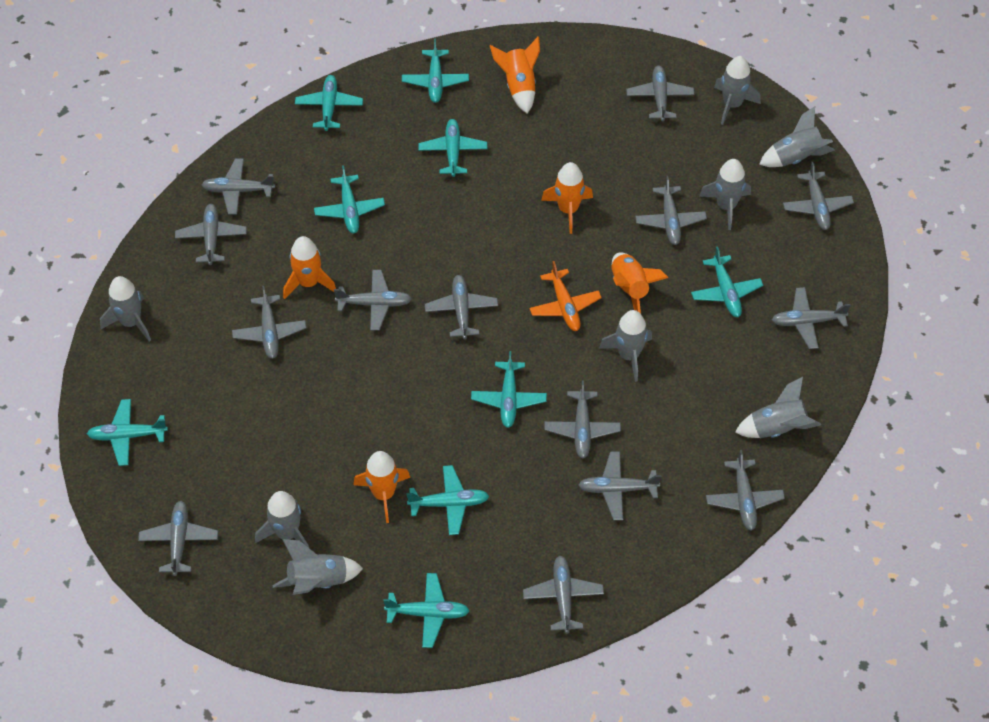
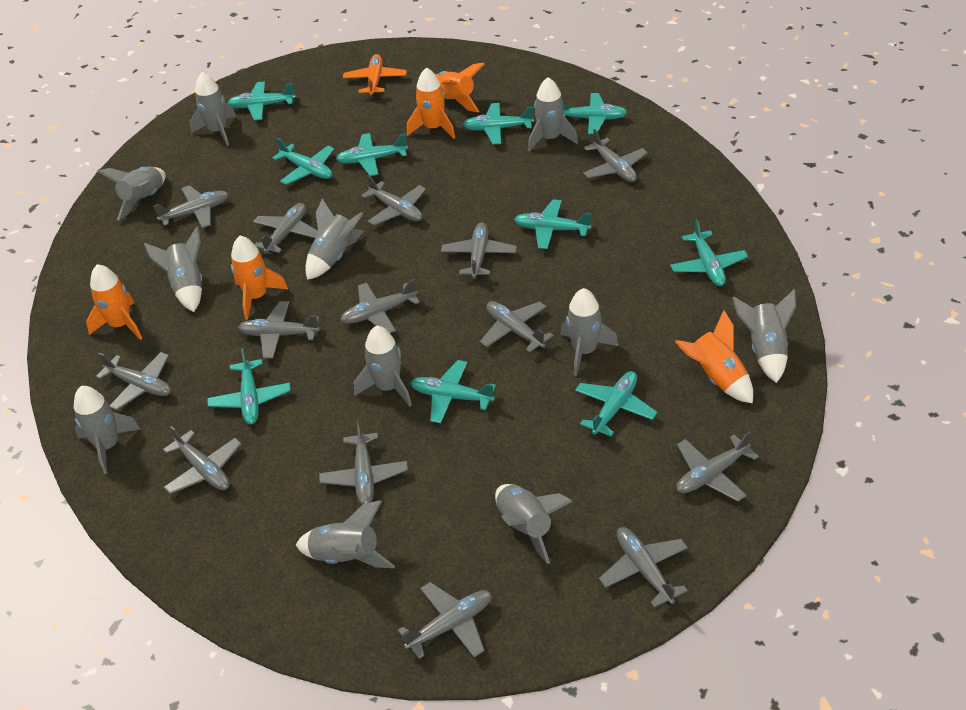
grey rocket: [100,276,151,342] [255,491,309,548] [272,539,363,595] [599,310,652,382] [699,159,751,230] [714,56,761,125] [735,377,821,438] [759,106,835,167] = 8 -> [74,386,140,474] [98,166,166,221] [144,226,202,312] [190,72,236,146] [296,500,395,568] [305,199,364,280] [354,326,412,407] [495,484,573,564] [528,77,578,152] [560,288,618,376] [732,289,796,383] = 11
turquoise plane: [87,399,168,466] [295,75,363,131] [314,165,385,233] [383,573,470,648] [402,39,469,103] [406,465,489,535] [418,119,487,177] [471,351,547,428] [691,247,763,317] = 9 -> [207,348,291,424] [228,81,296,121] [272,138,334,185] [336,133,408,176] [410,360,496,423] [463,103,534,145] [514,199,591,249] [563,93,627,134] [575,371,657,436] [670,219,748,286] = 10

